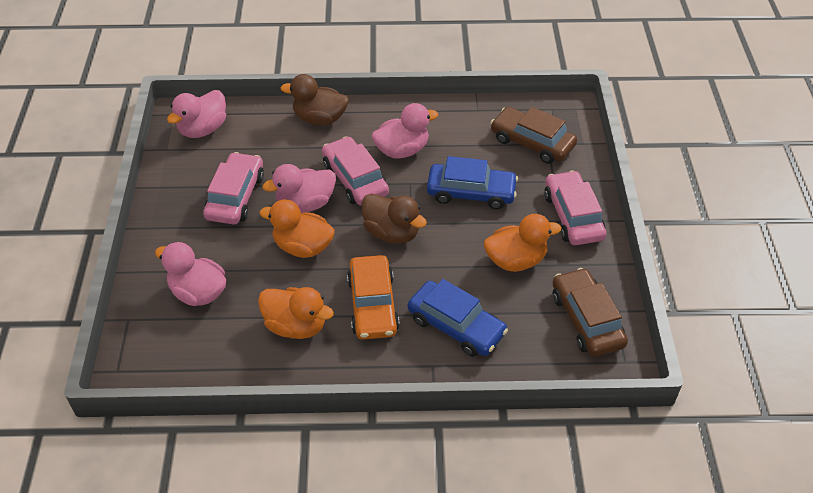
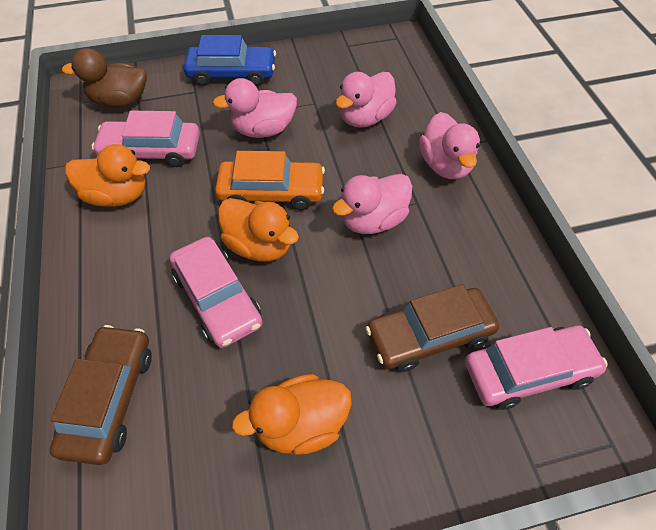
blue car: [408,279,508,357] [427,156,518,209] = 2 -> [184,35,276,86] = 1
brown duck: [280,74,349,125] [362,194,427,244] = 2 -> [62,48,147,108] = 1

